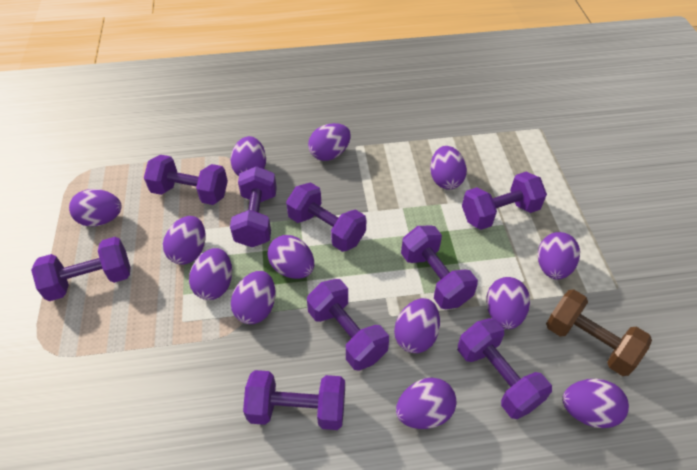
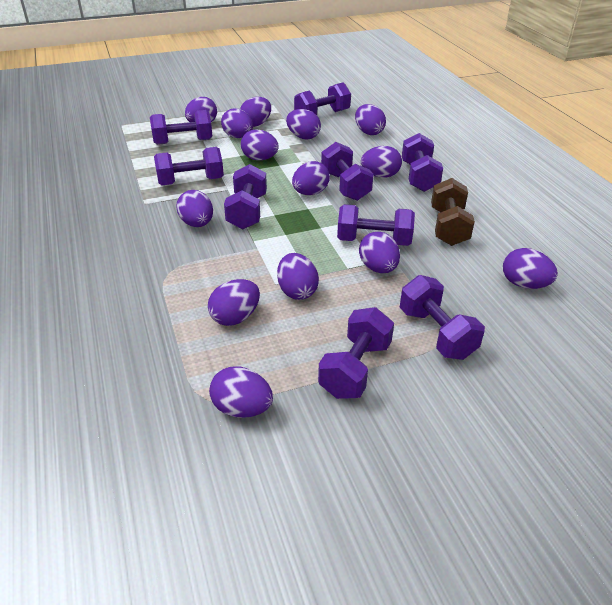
purple egg: [69,189,122,227] [163,216,205,265] [189,248,232,300] [230,136,266,176] [231,271,275,324] [267,235,314,279] [308,123,351,161] [394,298,440,353] [396,377,457,429] [430,146,467,190] [486,277,530,329] [538,232,580,280] [562,379,629,428] = 13 -> [176,190,213,227] [185,97,217,122] [208,279,260,326] [209,367,273,418] [221,108,253,138] [240,97,271,127] [241,129,279,160] [277,253,319,300] [286,109,321,140] [292,161,330,195] [355,104,386,135] [359,232,400,273] [361,146,402,178] [503,248,558,289] = 14

